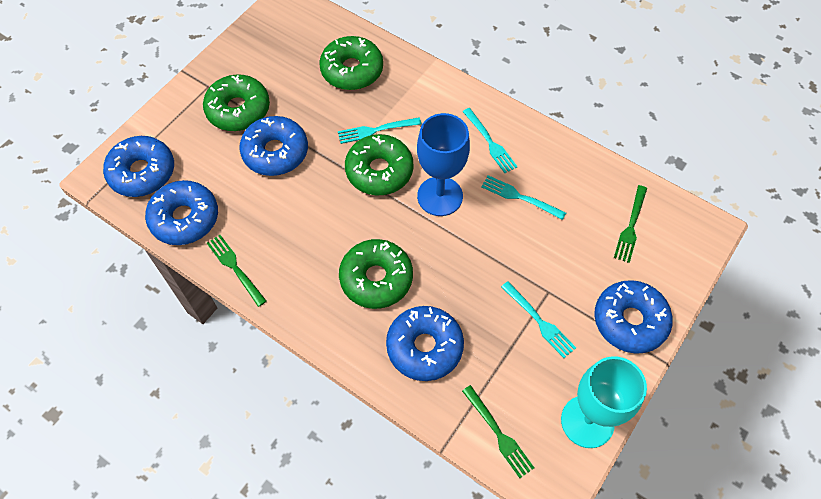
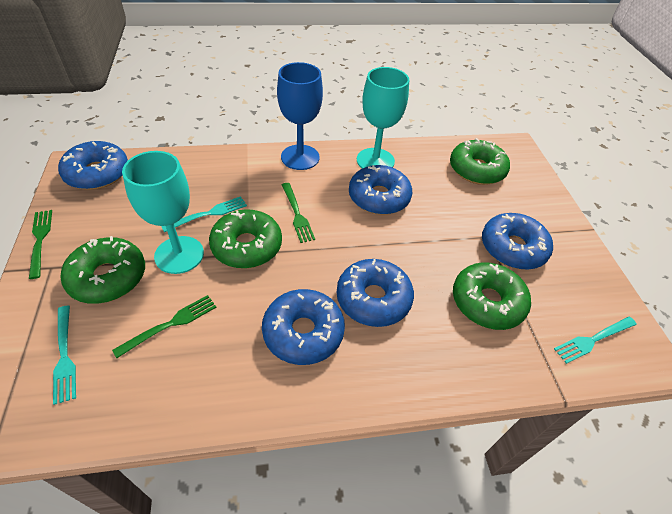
turquoise fork: [338,117,421,144] [462,108,518,173] [481,175,566,220] [501,281,576,358] = 4 -> [53,306,76,405] [161,196,247,232] [554,317,637,364] = 3
turquoise goblet: [561,356,647,448] = 1 -> [122,151,204,274] [357,67,409,168] = 2

